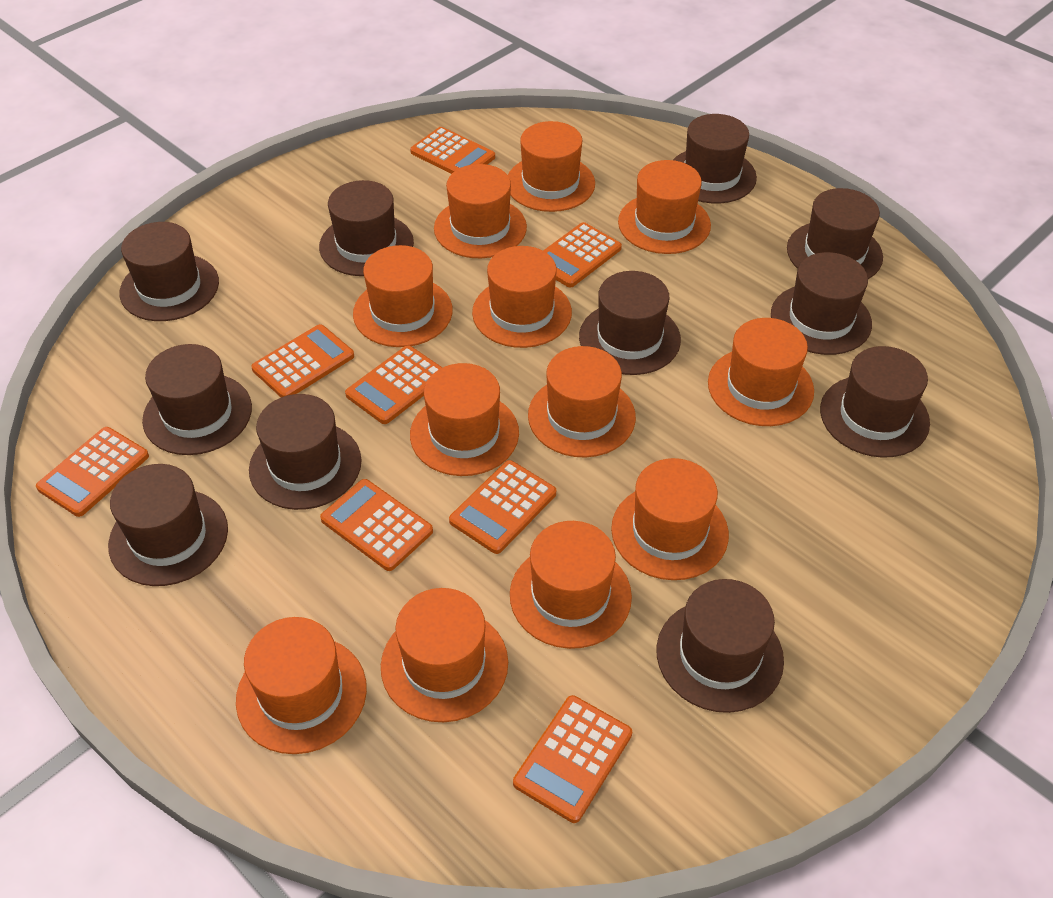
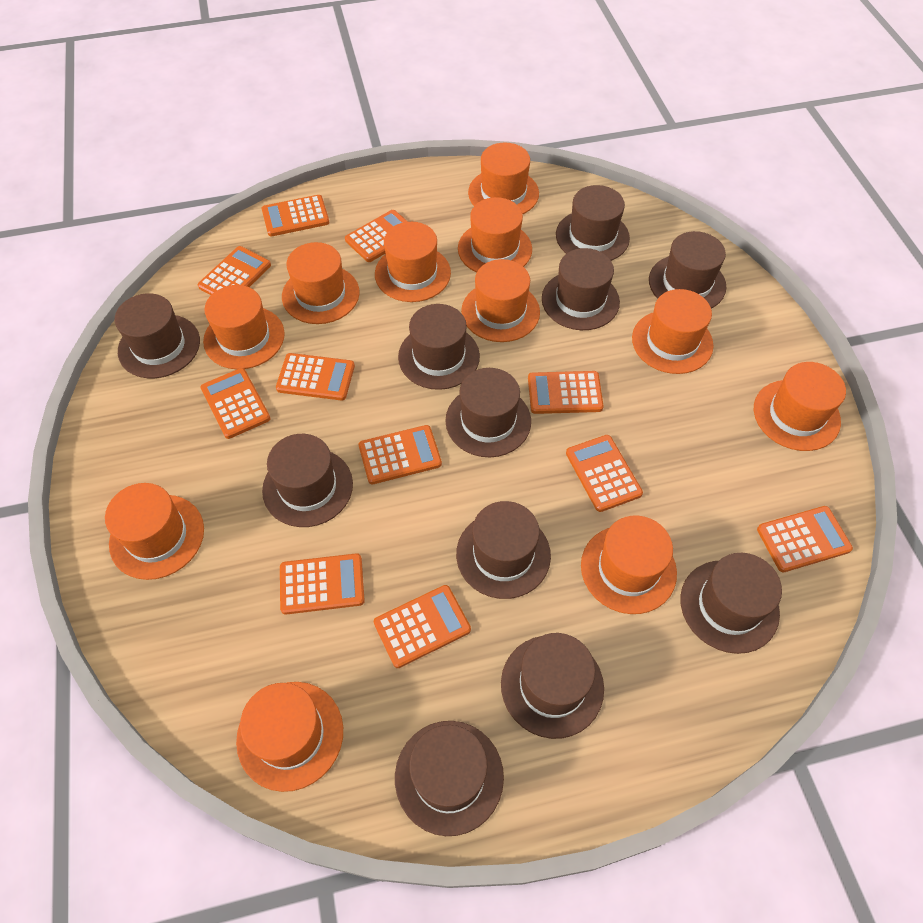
orange calculator: [36,427,149,517] [251,324,354,397] [320,479,433,571] [345,345,443,424] [410,127,495,174] [449,460,556,554] [513,695,632,823] [543,222,622,288] = 8 -> [198,246,271,295] [201,368,271,439] [262,195,329,236] [276,353,355,400] [280,553,365,615] [345,210,408,262] [359,425,442,484] [374,585,471,668] [528,371,604,414] [566,435,643,512] [757,506,853,572] = 11
orange hat: [236,617,367,754] [353,245,453,347] [381,588,508,722] [410,363,519,476] [434,164,527,258] [472,246,572,348] [508,121,595,212] [510,521,632,649] [528,346,636,458] [611,458,729,580] [618,160,711,254] [708,318,814,426] = 12 -> [105,483,204,580] [203,285,285,369] [236,682,343,792] [282,242,360,324] [375,222,451,302] [458,197,532,272] [461,259,540,342] [468,143,539,214] [581,516,677,614] [632,289,714,374] [754,362,846,451] = 11

